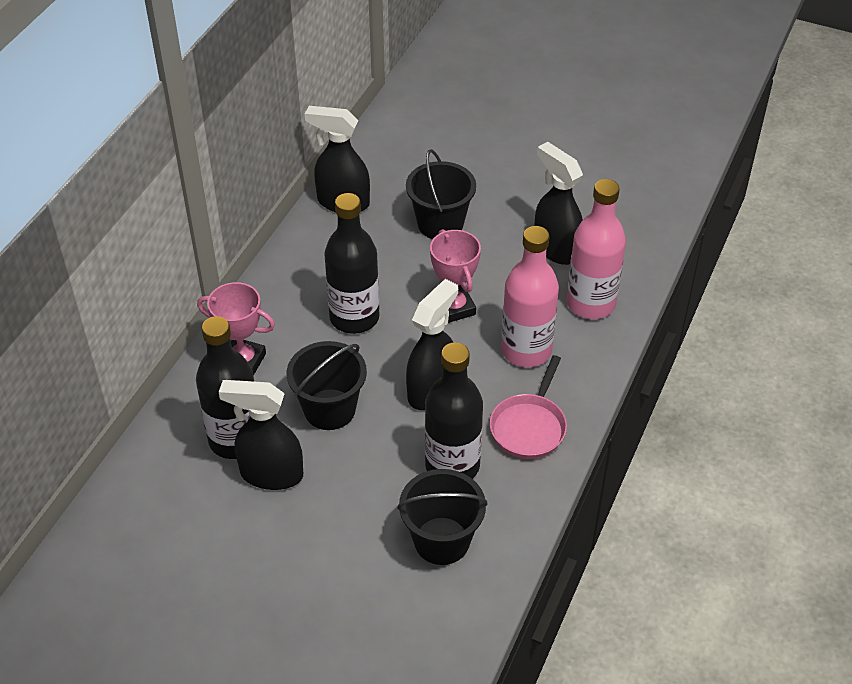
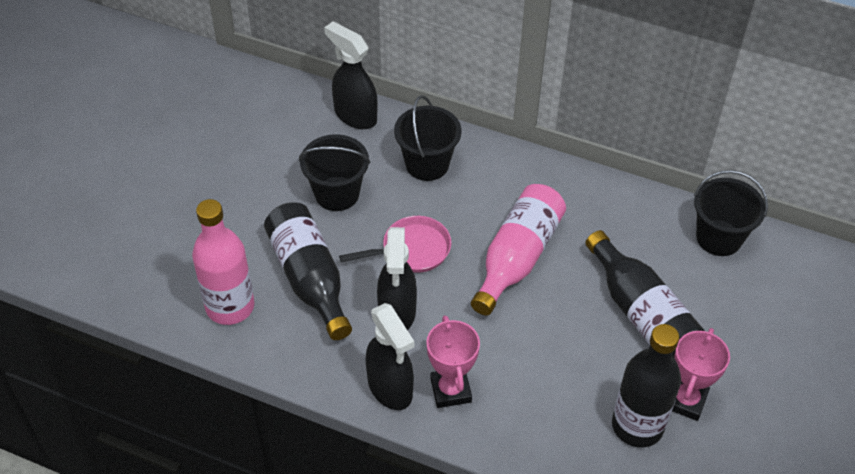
black spray bottle: [219,380,303,490] [305,106,370,212] [406,279,458,410] [534,142,583,265] = 4 -> [324,21,378,129] [366,303,414,410] [377,227,417,330] = 3

